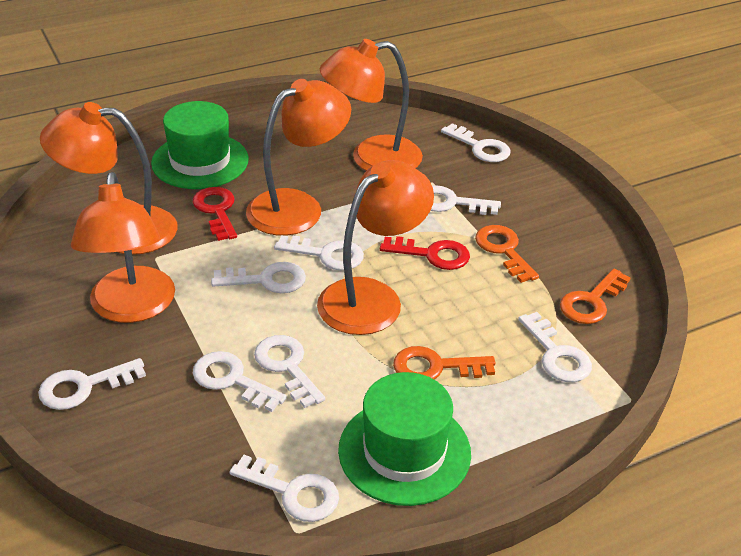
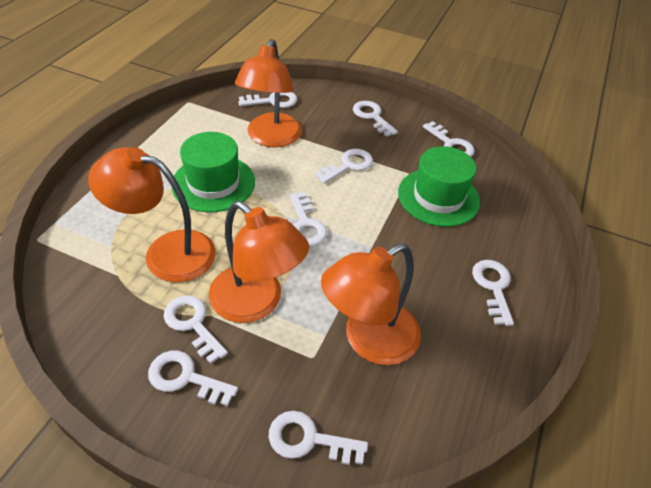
orange key: [393,346,496,380] [475,225,539,283] [560,269,630,324] = 3 -> none = 0
orange lamp: [40,102,178,255] [71,172,175,323] [246,79,351,236] [317,160,434,335] [320,39,423,171] = 5 -> [88,147,216,282] [209,201,309,323] [235,39,302,147] [321,243,421,365] = 4
red key: [192,187,237,241] [380,236,470,270] = 2 -> none = 0

